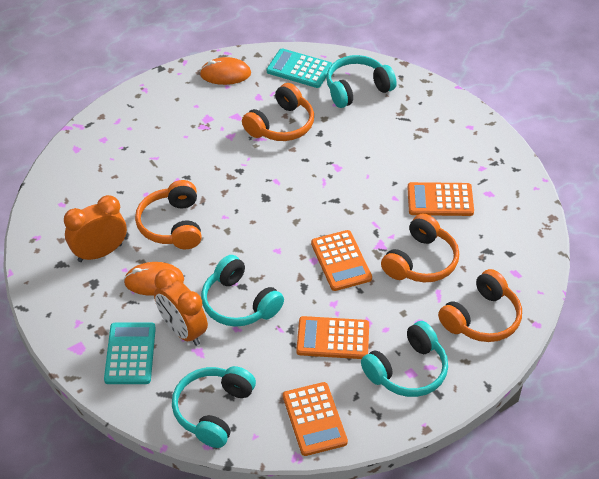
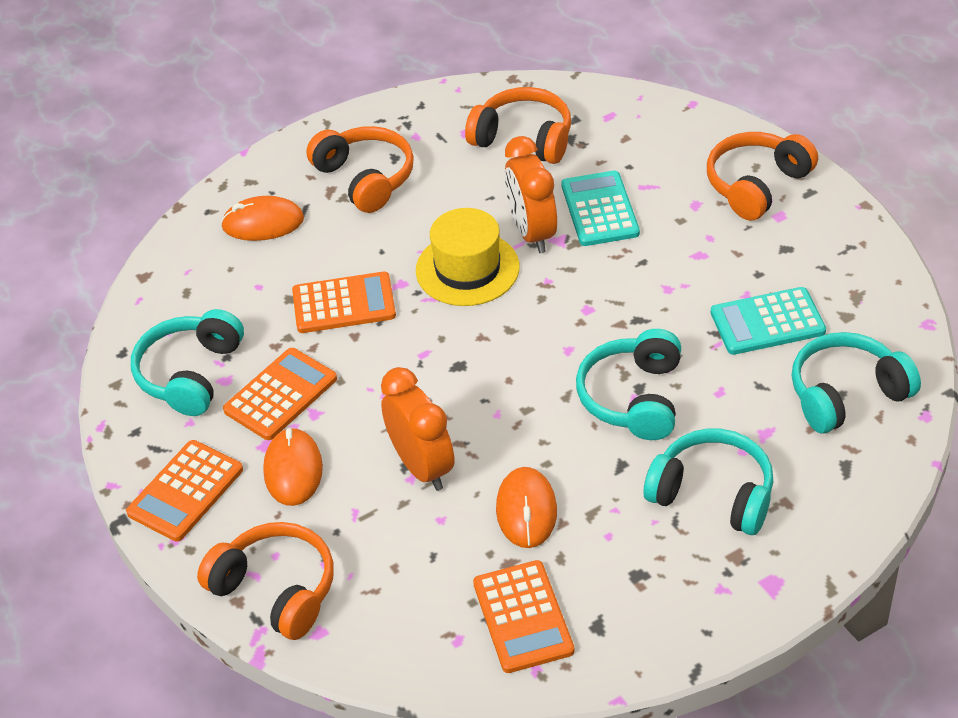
orange mouse: [124,262,184,296] [200,57,251,85] = 2 -> [221,196,304,241] [263,427,323,506] [496,467,557,548] = 3
yellow hat: none = 0 -> [416,208,520,306] = 1

